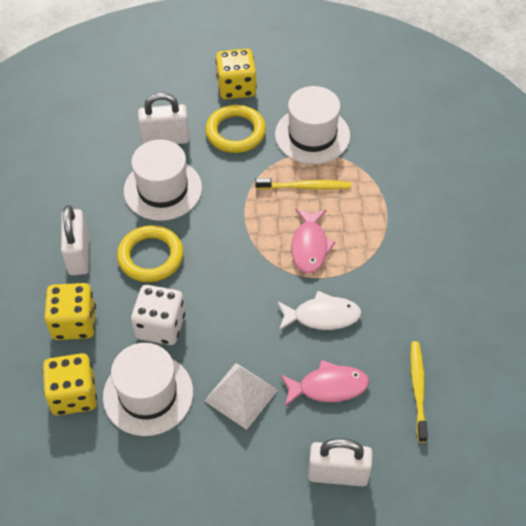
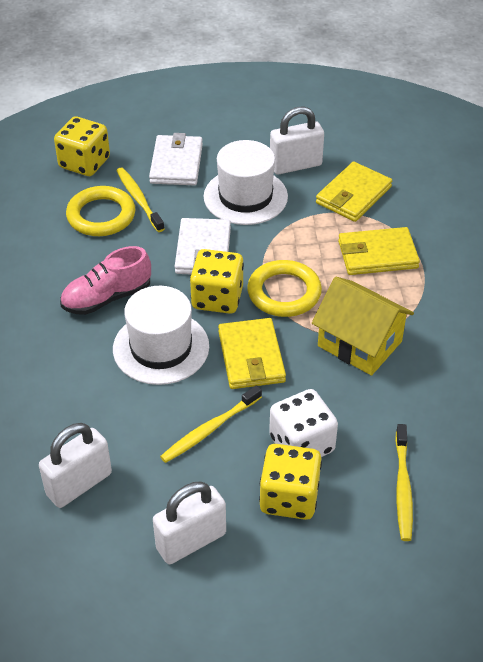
pink fish: [280,360,369,406] [291,208,336,274] = 2 -> none = 0
pink shoe: none = 0 -> [60,246,151,315] = 1
white fish: [277,291,362,331] = 1 -> none = 0
white hat: [103,343,193,436] [124,140,202,221] [275,86,350,164] = 3 -> [113,286,209,385] [204,140,288,225] = 2
white pyramid: [205,363,278,430] = 1 -> none = 0
white wallet: none = 0 -> [149,133,203,185] [175,218,231,274] = 2
yellow house: none = 0 -> [312,277,414,376] = 1
yellow toothbrush: [255,178,351,190] [410,341,428,443] = 2 -> [116,167,164,232] [160,385,262,463] [395,424,413,541] = 3
yellow wallet: none = 0 -> [218,318,286,389] [316,162,392,222] [338,227,420,275] = 3

